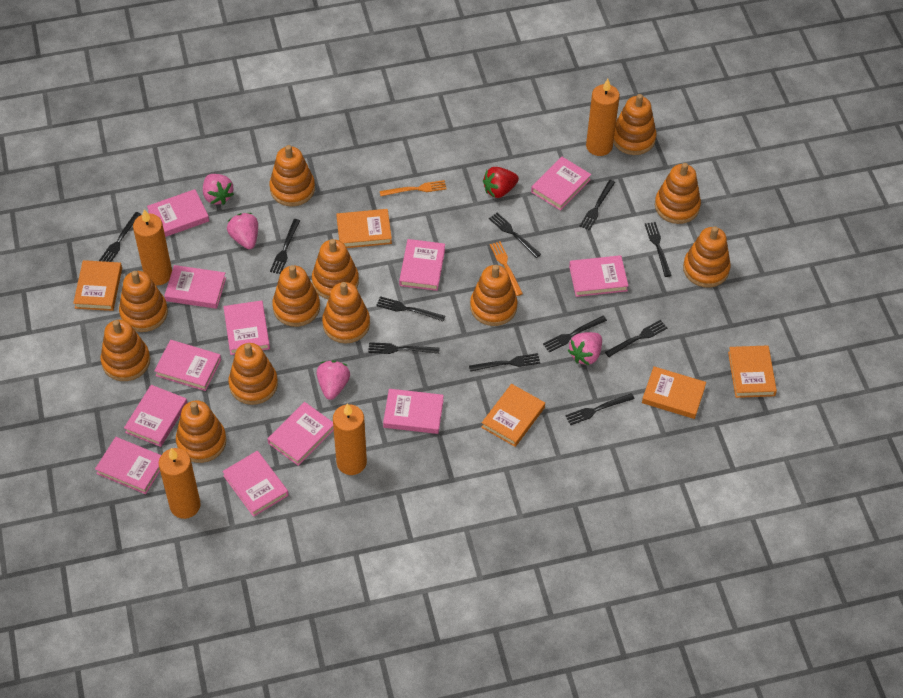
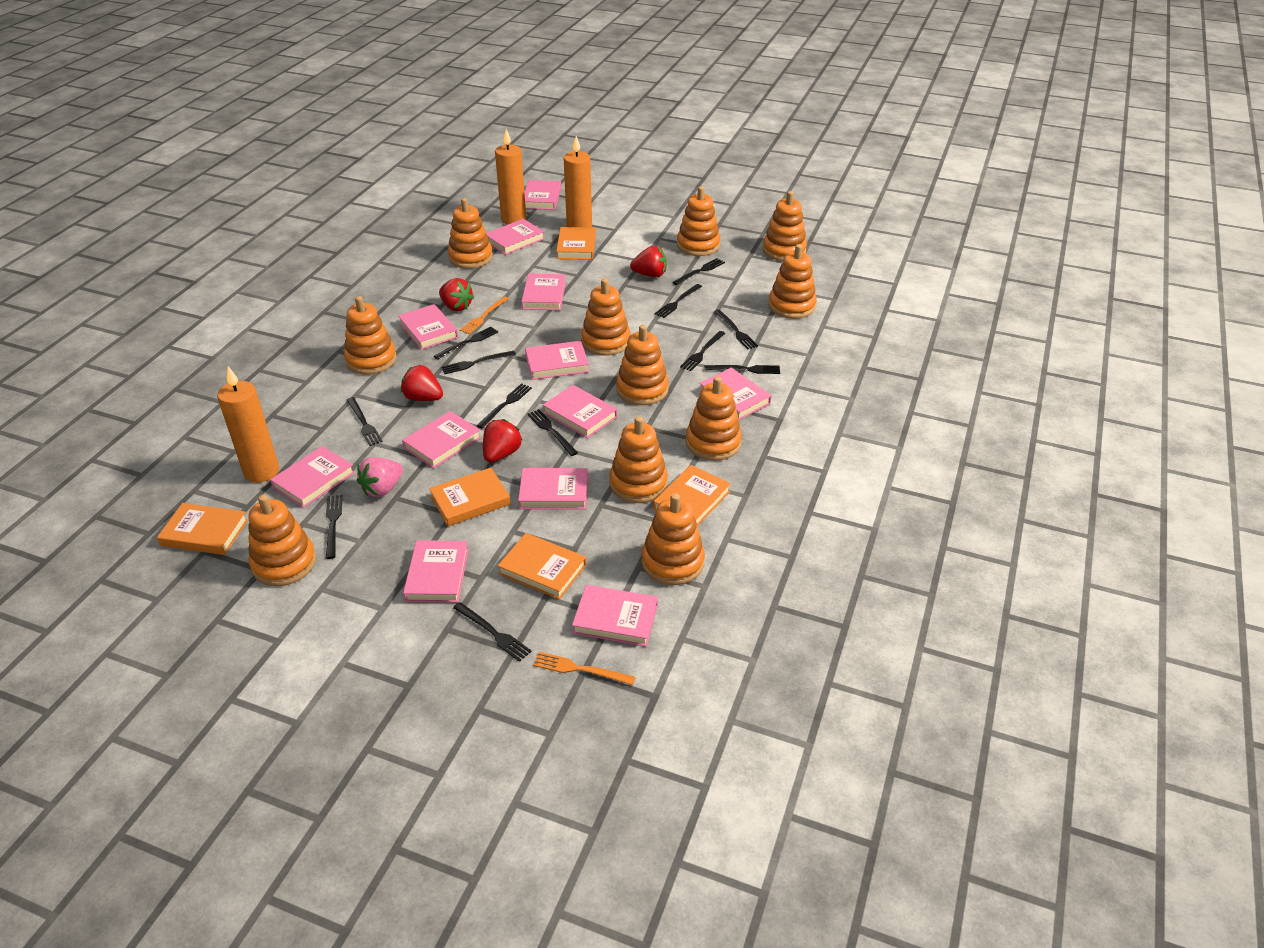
black fork: [99,212,142,262] [270,219,300,274] [368,342,440,354] [376,296,445,321] [469,353,540,372] [489,213,541,258] [543,316,607,353] [565,393,635,425] [579,180,615,231] [605,320,667,357] [645,222,672,277] = 11 -> [326,495,343,559] [347,397,383,446] [434,327,498,359] [441,351,516,374] [453,602,532,662] [476,383,532,429] [527,409,578,456] [654,284,702,318] [673,258,725,285] [680,331,726,371] [704,365,780,374] [714,309,758,350] = 12
orange candle: [133,210,172,285] [159,448,201,519] [333,403,367,475] [586,79,620,156] = 4 -> [217,367,279,483] [495,129,526,225] [564,136,592,227] = 3
orange stacking toy: [101,320,150,381] [119,271,168,332] [176,400,227,463] [229,343,278,405] [270,145,315,206] [272,265,320,327] [312,239,359,299] [322,282,370,344] [470,265,518,326] [613,94,656,155] [655,163,701,224] [683,226,731,288] = 12 -> [248,494,316,586] [344,296,397,374] [448,198,493,269] [581,278,630,356] [609,416,668,503] [616,325,669,405] [642,493,705,585] [677,186,721,256] [686,376,742,461] [763,191,807,261] [768,244,817,319] = 11
pink strawberry: [203,174,234,205] [227,213,258,249] [317,361,350,400] [568,332,602,365] = 4 -> [357,457,403,497] = 1
red strawberry: [483,167,519,198] = 1 -> [401,365,443,401] [439,278,474,311] [483,419,522,462] [630,246,667,277] = 4

